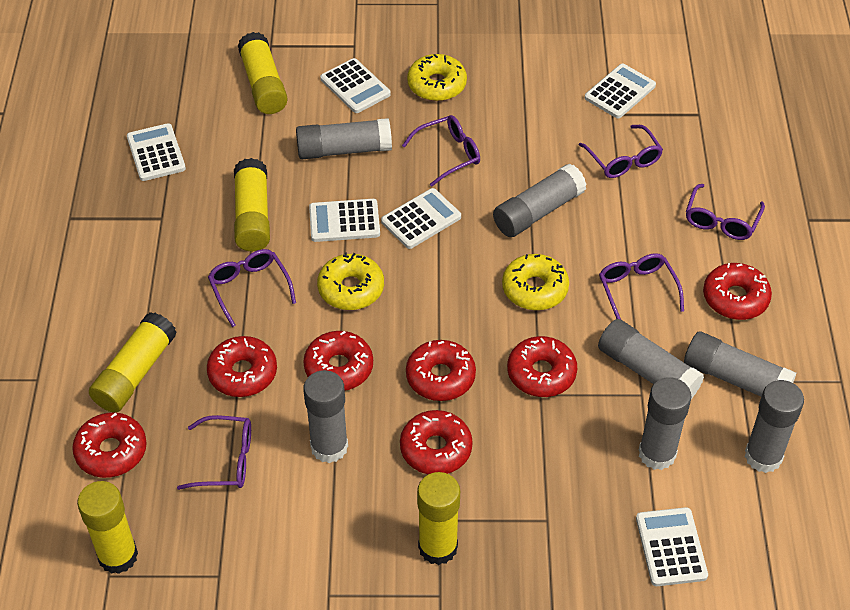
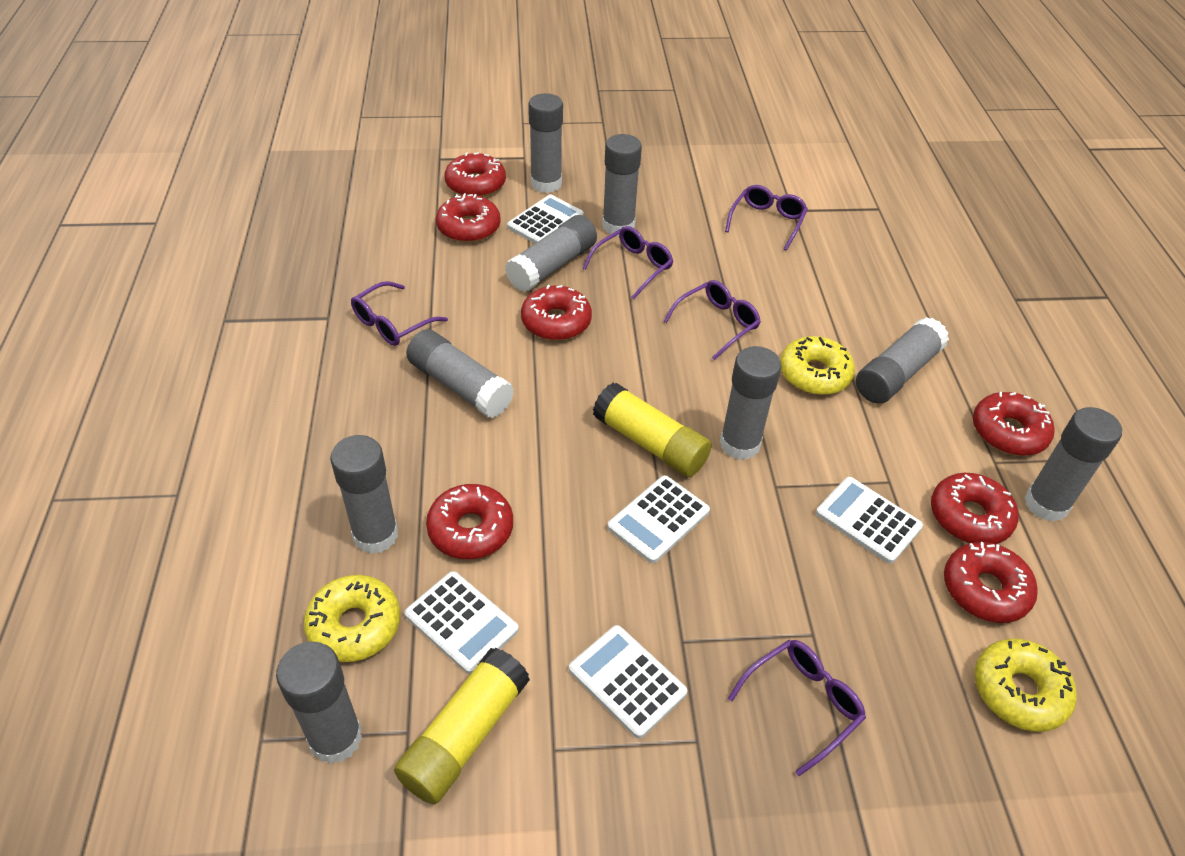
grey glue stick: [296,118,392,159] [303,370,348,463] [493,163,587,237] [598,319,704,399] [639,377,692,470] [684,332,796,396] [745,380,804,473] = 7 -> [276,641,362,764] [330,435,398,554] [406,329,514,418] [505,215,597,292] [528,93,563,193] [602,134,642,236] [720,346,782,460] [856,317,949,404] [1024,407,1122,522] = 9
purple glasses: [177,415,251,490] [208,249,296,327] [402,115,480,187] [579,125,663,178] [599,253,684,319] [686,184,765,240] = 6 -> [351,281,448,346] [582,226,673,300] [663,280,761,360] [725,185,808,251] [728,640,866,776] = 5
white calculator: [127,123,186,181] [309,199,380,242] [320,58,391,113] [381,188,461,249] [585,64,656,118] [636,507,708,586] = 6 -> [405,571,519,674] [507,195,584,243] [569,625,687,739] [607,475,710,563] [816,477,923,564] = 5
yellow glue stick: [77,481,138,574] [89,312,177,413] [234,158,270,251] [238,32,288,114] [417,472,460,565] = 5 -> [394,648,530,804] [593,383,712,477] = 2

